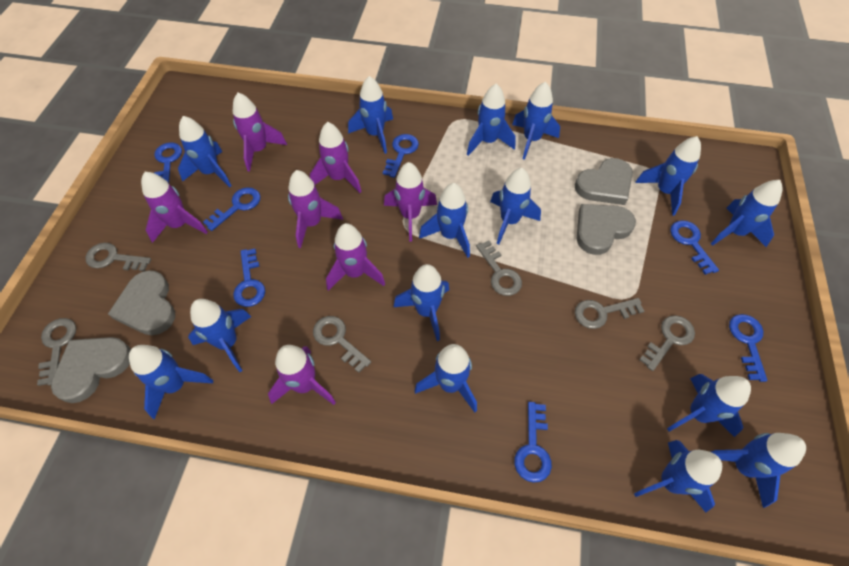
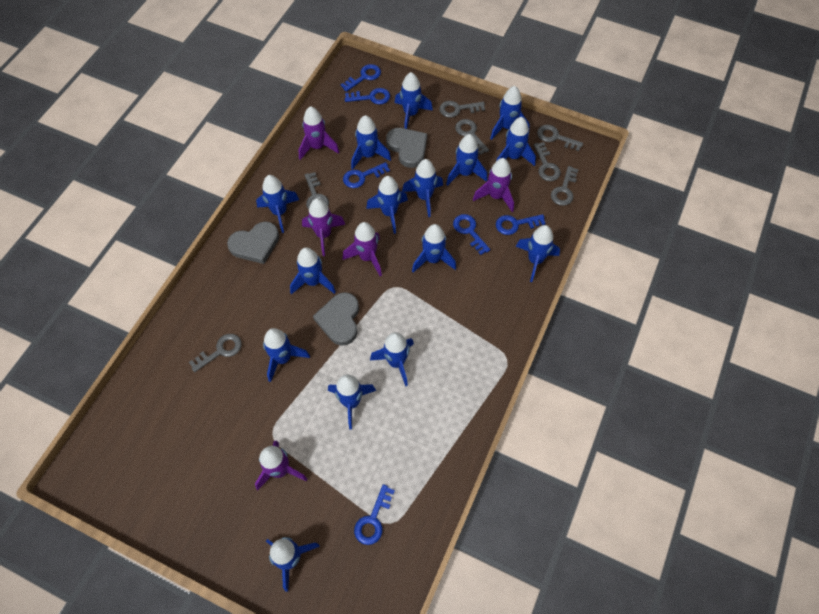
blue key: [154,143,182,183] [203,187,261,231] [233,249,265,307] [383,134,419,178] [514,402,552,483] [670,220,719,275] [729,314,767,382] = 7 -> [341,64,381,92] [343,162,390,188] [345,88,390,105] [354,484,395,545] [453,214,490,255] [496,214,546,235] = 6
grey heart: [51,337,131,403] [108,270,175,335] [575,158,633,205] [577,204,636,255] = 4 -> [227,221,279,264] [313,292,359,346] [386,128,427,168] = 3
grey key: [37,318,76,386] [85,243,151,271] [313,316,371,373] [476,241,522,296] [575,298,644,329] [639,315,695,371] = 6 -> [189,334,242,372] [305,172,329,209] [439,101,485,118] [455,119,489,155] [534,142,561,181] [537,125,583,151] [551,166,578,206] = 7
purple rocket: [141,172,208,243] [233,93,287,171] [268,345,336,405] [288,170,343,248] [310,122,362,193] [326,223,385,291] [384,162,437,241] = 7 -> [255,441,307,491] [299,106,340,160] [302,198,345,256] [343,222,382,276] [473,158,514,212] = 5

